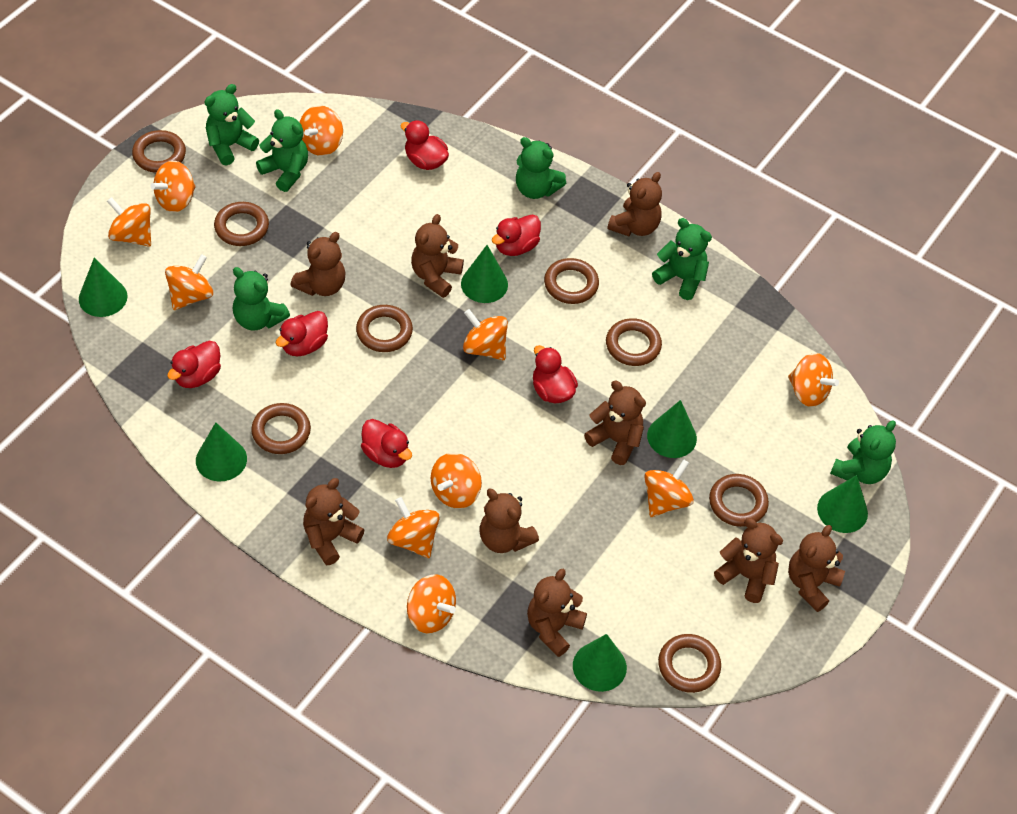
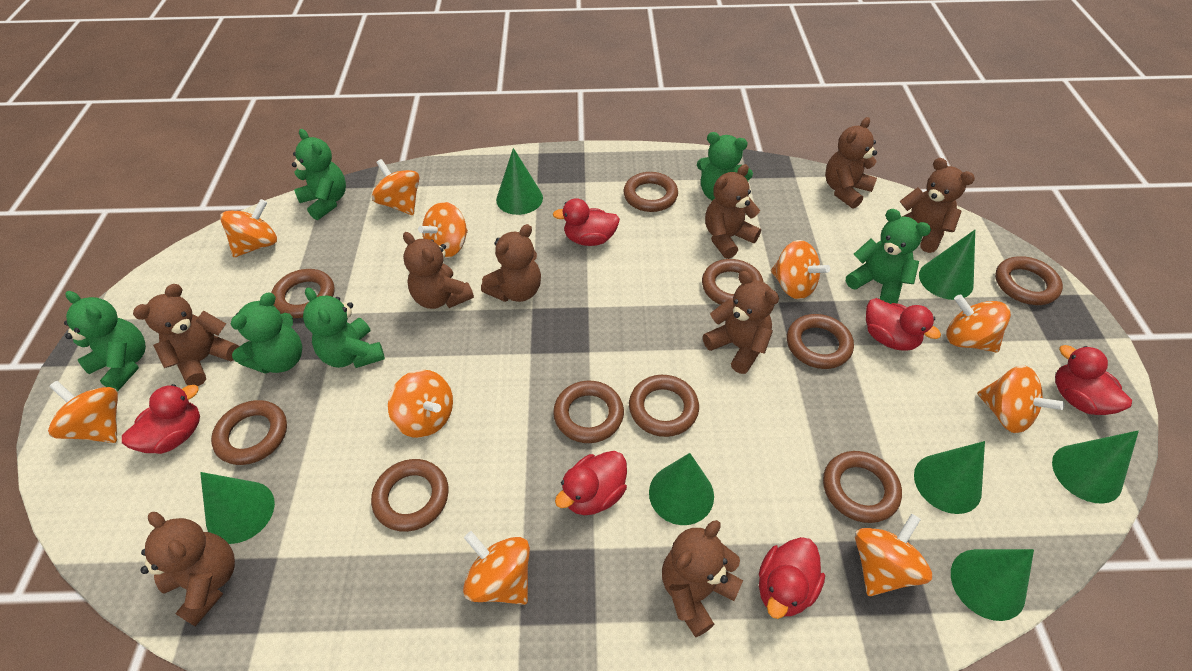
brown ring: [132,130,186,173] [214,202,269,246] [251,403,311,454] [356,305,413,352] [544,258,599,304] [606,318,662,366] [658,634,721,693] [709,474,769,527] = 8 -> [211,400,287,465] [271,269,335,318] [371,459,449,532] [553,381,624,443] [623,172,678,212] [629,375,699,437] [702,259,763,305] [787,314,854,369] [823,451,902,523] [995,256,1063,305] = 10
green cone: [79,258,128,317] [196,422,247,482] [461,245,508,303] [573,634,627,692] [647,400,697,458] [817,475,868,533] = 6 -> [200,472,275,544] [496,148,543,215] [649,453,714,525] [914,441,985,514] [919,230,975,300] [951,549,1034,621] [1052,431,1139,504] = 7

